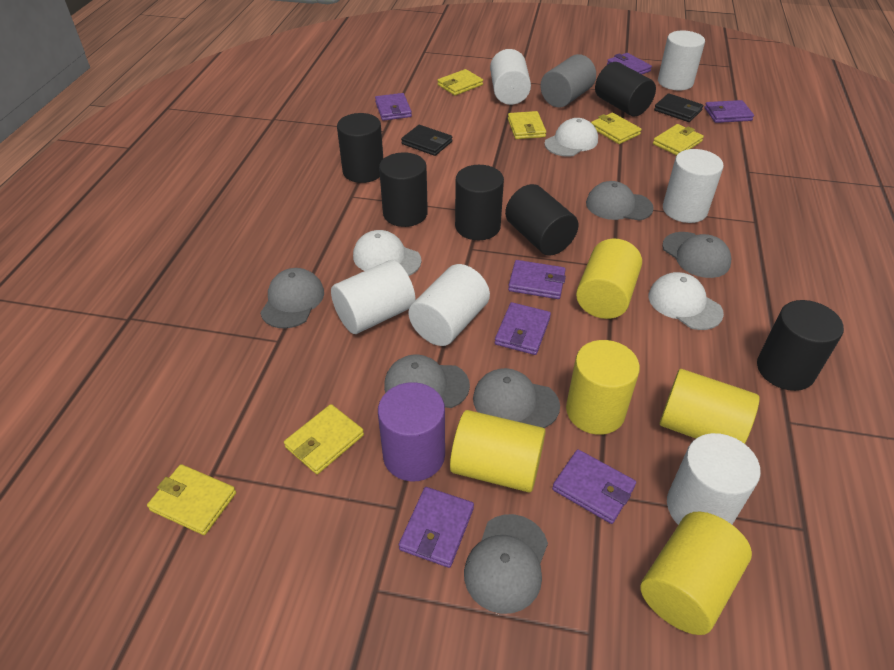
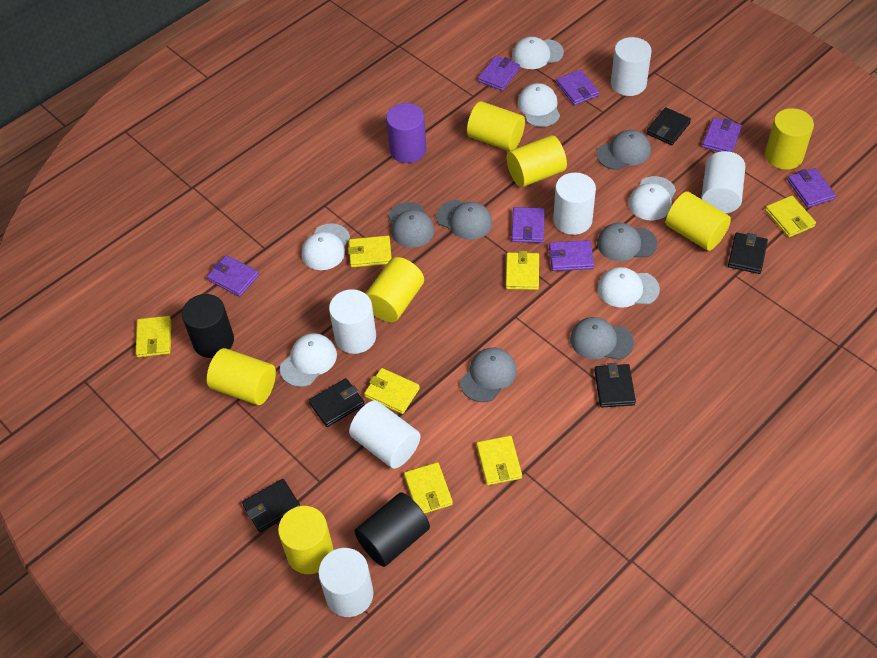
black cylinder: [337,113,383,183] [379,152,428,227] [455,165,504,240] [505,184,579,256] [595,62,656,117] [757,300,844,391] = 6 -> [182,294,234,358] [355,492,430,567] = 2
black wallet: [401,125,452,156] [654,93,703,122] = 2 -> [242,479,300,532] [309,378,365,427] [594,363,636,407] [646,107,691,145] [728,232,768,274] = 5
grey cylinder: [540,54,596,108] = 1 -> none = 0
white cap: [353,230,421,276] [544,118,598,157] [648,272,724,330] = 3 -> [280,333,337,387] [302,223,350,270] [512,37,564,69] [518,83,560,127] [598,267,660,308] [628,176,676,220] = 6
yellow cylinder: [450,410,546,493] [566,340,640,435] [576,238,642,319] [641,512,752,635] [660,369,759,444] = 5 -> [207,348,276,405] [278,506,333,574] [365,257,424,322] [467,101,525,151] [507,135,567,187] [666,192,731,251] [765,108,814,170] = 7
yellow wallet: [147,464,236,535] [284,404,364,474] [437,69,483,96] [508,111,546,139] [591,113,642,144] [653,124,704,155] = 6 -> [135,316,172,357] [348,236,392,268] [364,368,420,414] [404,462,453,514] [477,436,522,485] [506,251,539,290] [765,196,816,237] = 7

